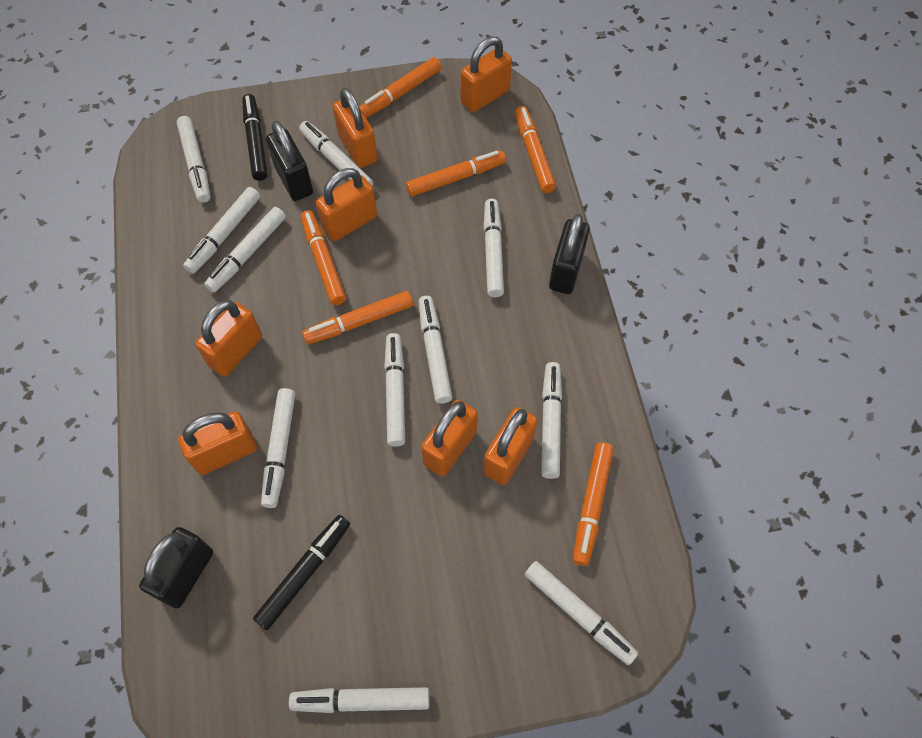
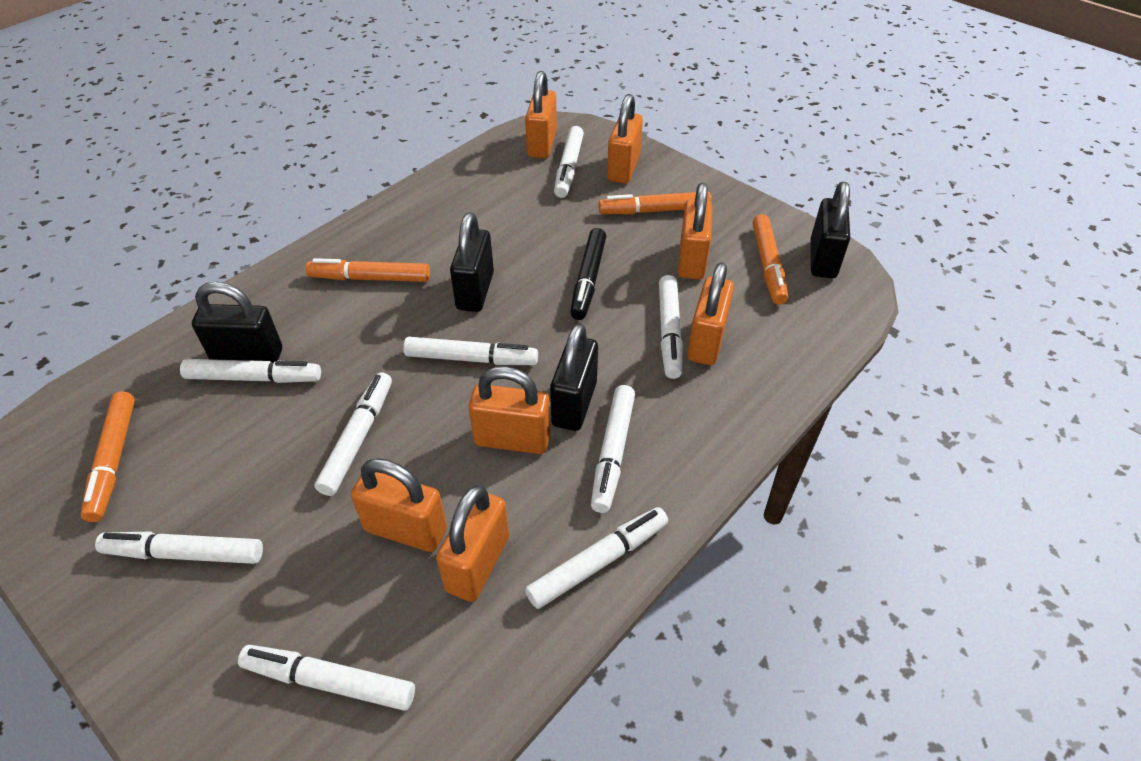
black marker: [242,94,268,181] [253,515,350,630] = 2 -> [570,228,606,320] = 1
black padlock: [139,527,213,609] [266,121,313,201] [549,214,590,294] = 3 -> [192,282,282,362] [450,212,494,312] [550,323,598,431] [811,182,850,278] = 4
orange marker: [301,210,346,305] [302,291,413,344] [359,57,442,118] [406,150,506,197] [515,106,556,193] [573,442,614,566] = 6 -> [81,391,135,522] [306,258,430,282] [599,192,711,214] [752,214,788,305] = 4
white marker: [177,116,211,203] [183,187,260,274] [204,207,286,293] [261,388,295,508] [289,687,429,713] [299,121,373,186] [384,333,405,447] [418,296,452,404] [484,199,504,297] [524,561,638,665] [541,362,562,479] = 11 -> [95,532,263,564] [180,359,321,383] [238,645,415,711] [314,372,392,496] [403,337,538,365] [525,507,668,609] [554,126,584,198] [591,385,635,513] [659,275,683,379] = 9

